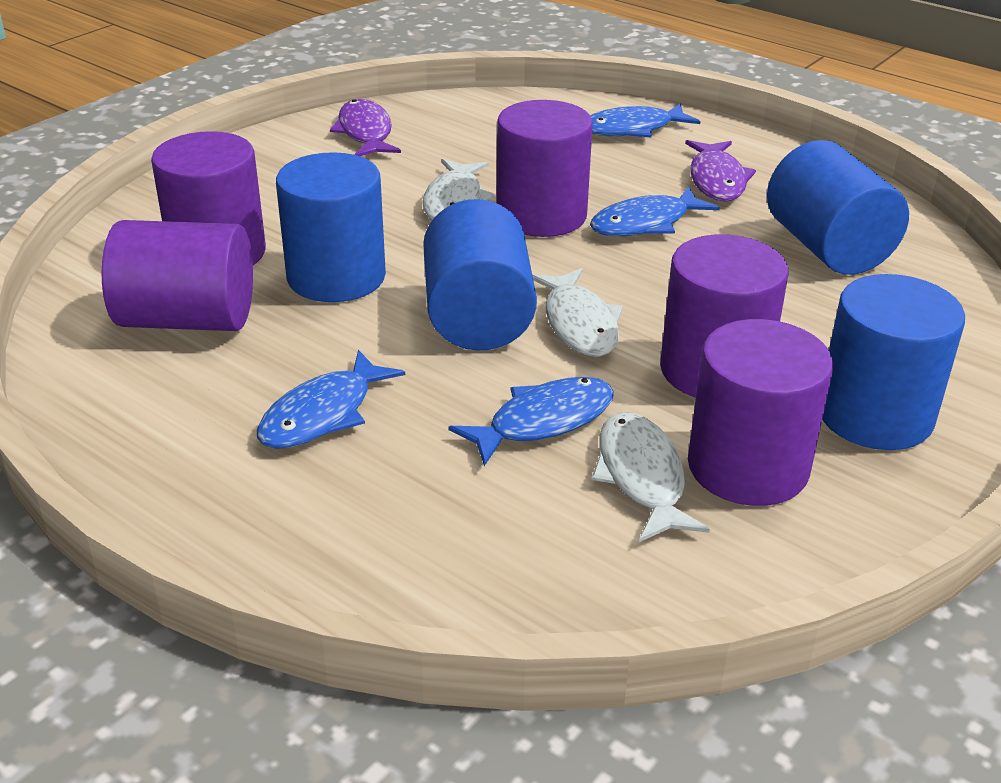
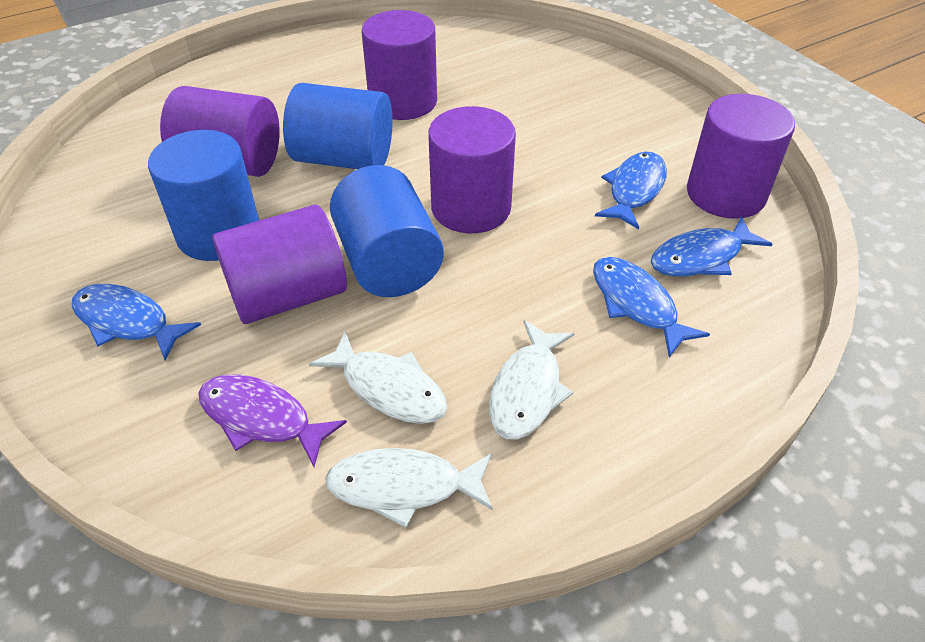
blue cylinder: [276,152,386,302] [423,199,537,351] [767,140,909,275] [822,274,965,450] = 4 -> [148,130,259,261] [283,83,393,169] [330,165,444,297] = 3
purple fish: [330,99,401,156] [685,140,756,202] = 2 -> [198,375,347,467] = 1

